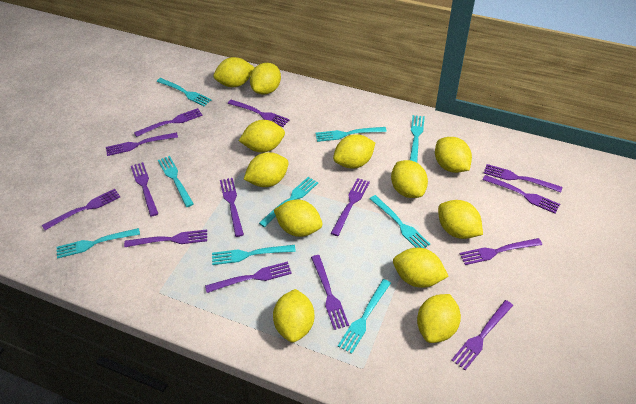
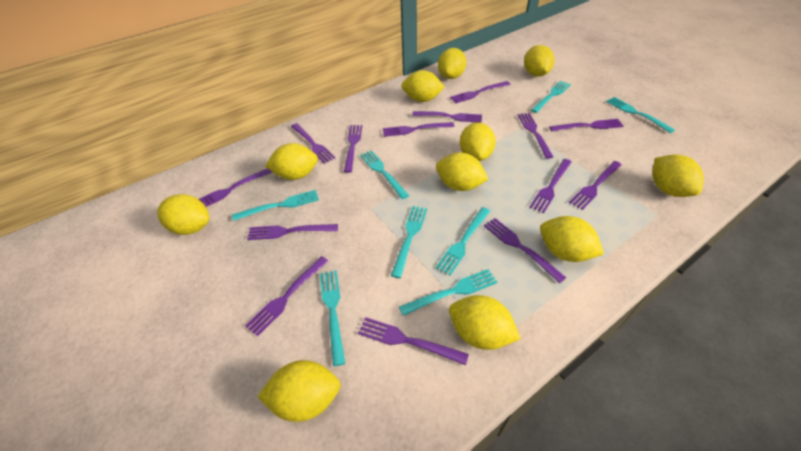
turquoise fork: [56,228,140,259] [157,78,212,106] [158,156,194,207] [212,245,296,265] [259,177,318,227] [316,127,387,142] [338,279,391,354] [370,195,430,248] [410,115,425,163] = 9 -> [232,190,319,221] [320,270,345,366] [360,150,409,199] [391,206,427,278] [399,269,497,316] [436,207,490,276] [531,81,571,113] [606,97,675,133] = 8
yellow lemon: [213,57,255,87] [239,120,285,153] [243,152,289,187] [250,63,281,95] [273,289,314,343] [274,199,322,237] [333,134,375,168] [391,160,428,198] [393,248,449,288] [417,294,461,343] [435,137,472,173] [438,200,483,239] = 12 -> [157,194,209,235] [258,360,341,422] [265,143,318,180] [401,70,445,102] [436,152,489,191] [438,48,466,79] [449,295,521,350] [460,123,496,161] [524,45,554,77] [540,216,604,262] [652,154,704,197] = 11

